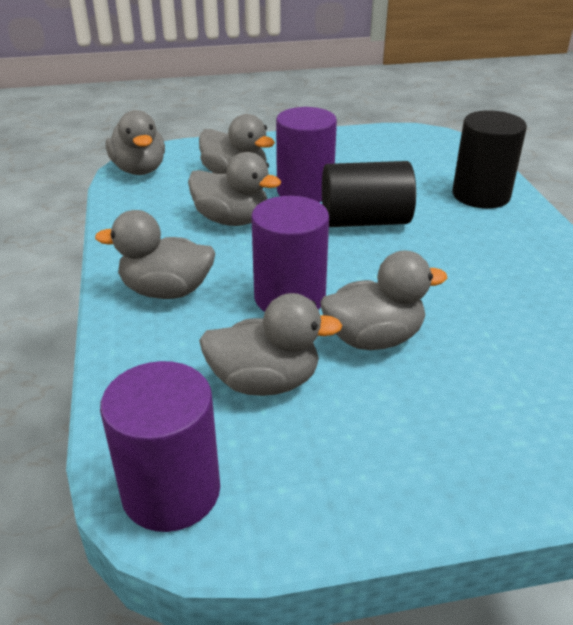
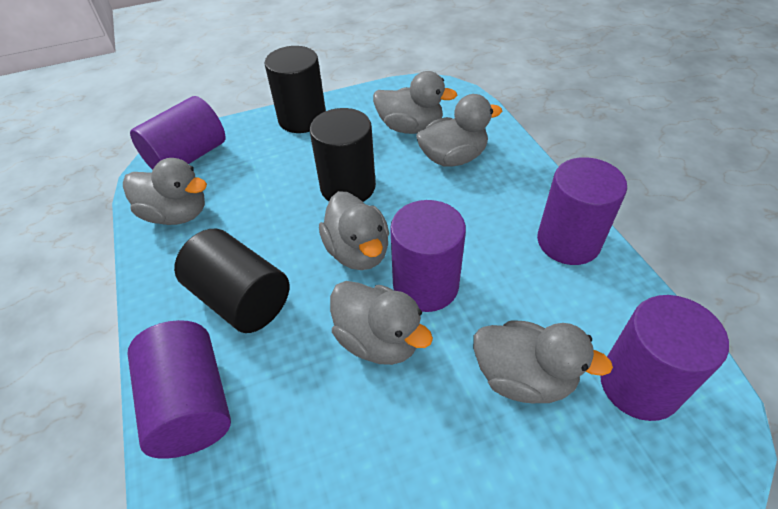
black cylinder: [322,161,416,227] [452,110,527,209] = 2 -> [174,229,290,333] [265,46,326,133] [310,108,376,202] = 3
purple cylinder: [100,361,220,532] [251,196,329,312] [276,107,337,202] = 3 -> [128,320,231,459] [130,96,225,170] [390,200,466,312] [537,157,627,265] [600,295,729,421] = 5

